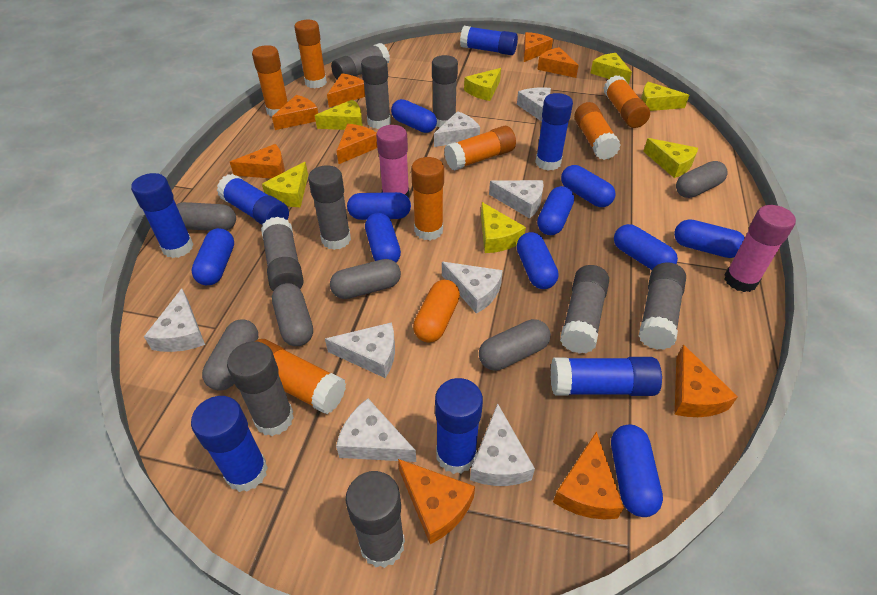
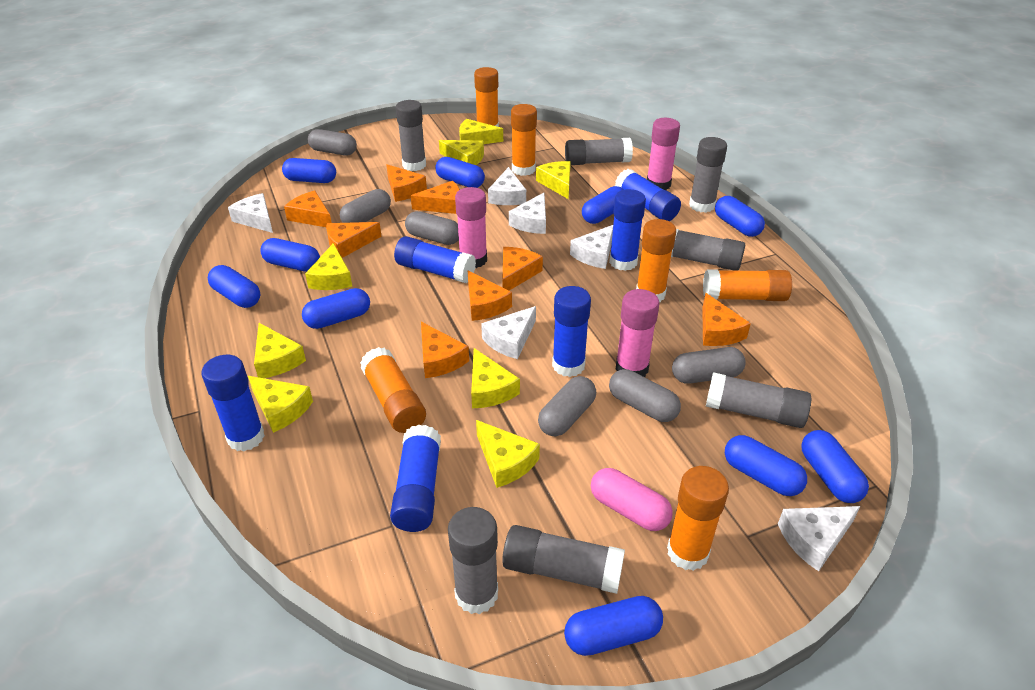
blue glue stick: [131,173,194,258] [191,396,268,492] [217,174,289,225] [435,378,483,474] [460,26,518,55] [535,93,573,171] [551,357,662,396] = 7 -> [201,355,265,451] [390,424,441,532] [394,236,476,283] [552,286,591,377] [609,189,646,271] [615,169,681,221] = 6
grey glue stick: [227,341,294,436] [261,216,304,292] [308,165,351,250] [331,43,390,80] [345,471,405,568] [361,56,391,129] [432,55,458,128] [560,265,609,354] [639,262,686,350] = 9 -> [396,100,426,171] [448,507,498,614] [502,525,625,594] [565,138,633,165] [671,229,745,271] [689,137,727,213] [706,372,811,428] = 7
orange capsule: [413,280,460,342] = 1 -> none = 0
orange cheese: [230,144,285,179] [272,95,318,130] [327,73,365,108] [337,124,377,164] [398,459,475,544] [524,32,553,62] [537,47,579,78] [553,431,624,519] [674,345,738,417] = 9 -> [284,190,332,227] [326,222,382,258] [386,164,427,202] [411,181,460,214] [421,322,469,378] [468,271,512,321] [503,247,543,291] [702,293,751,346] = 8
orange glue stick: [252,45,288,116] [256,339,346,414] [294,20,327,88] [411,157,444,240] [444,126,516,170] [574,102,621,160] [603,75,650,128] = 7 -> [360,347,426,433] [474,67,499,127] [511,104,537,176] [636,219,676,302] [667,466,729,571] [703,269,792,301] = 6
pink capsule: none = 0 -> [591,468,673,531] = 1
pink glue stick: [376,125,410,198] [725,205,796,292] = 2 -> [455,187,487,268] [615,289,659,377] [647,118,680,190] = 3
white cheese: [144,288,205,352] [325,322,395,378] [336,398,416,462] [434,111,480,147] [442,262,503,314] [470,404,535,486] [489,180,544,219] [517,87,551,122] = 8 -> [228,193,273,233] [481,306,536,359] [488,167,526,205] [509,193,546,234] [570,225,613,269] [778,506,861,571] = 6
yellow cheese: [262,162,308,207] [315,100,363,130] [464,68,501,101] [481,202,526,253] [590,53,632,85] [641,82,689,111] [643,138,698,178] = 7 -> [248,376,313,433] [254,323,306,378] [305,243,352,290] [439,140,484,165] [459,119,503,144] [471,348,520,408] [476,420,540,488] [536,161,571,199] = 8

